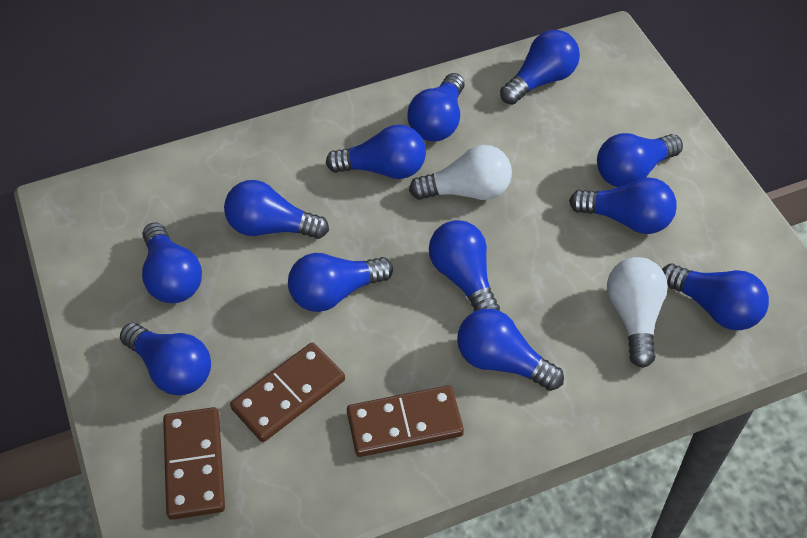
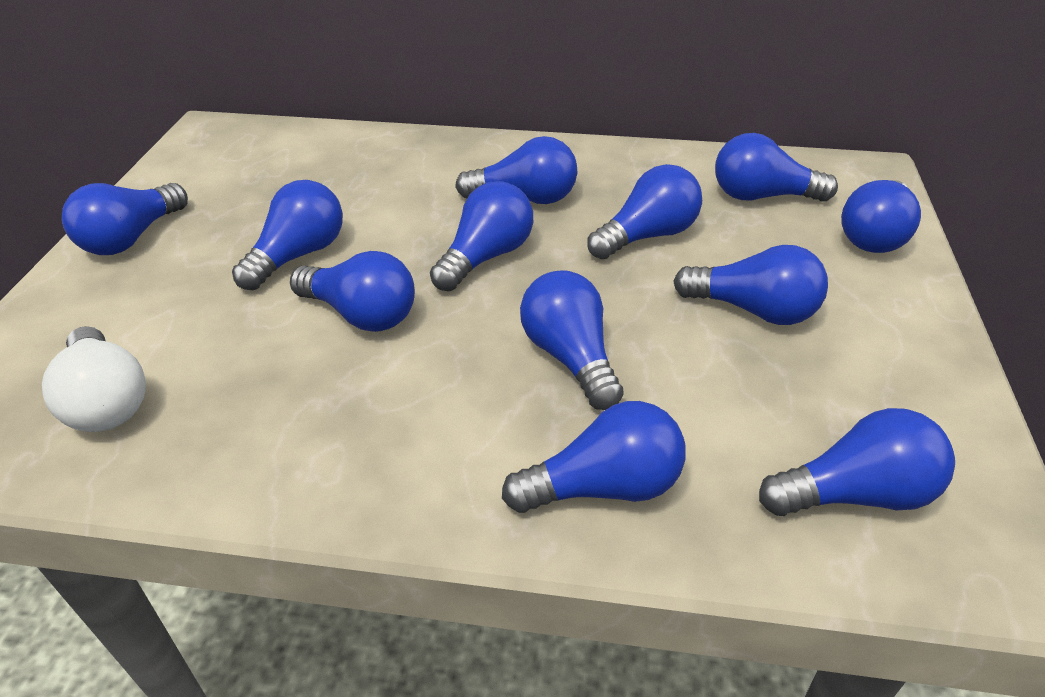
brown domino: [163,407,225,520] [230,342,345,442] [347,385,464,457] = 3 -> none = 0
white light bulb: [409,145,512,200] [607,257,668,368] = 2 -> [42,326,146,432] = 1

